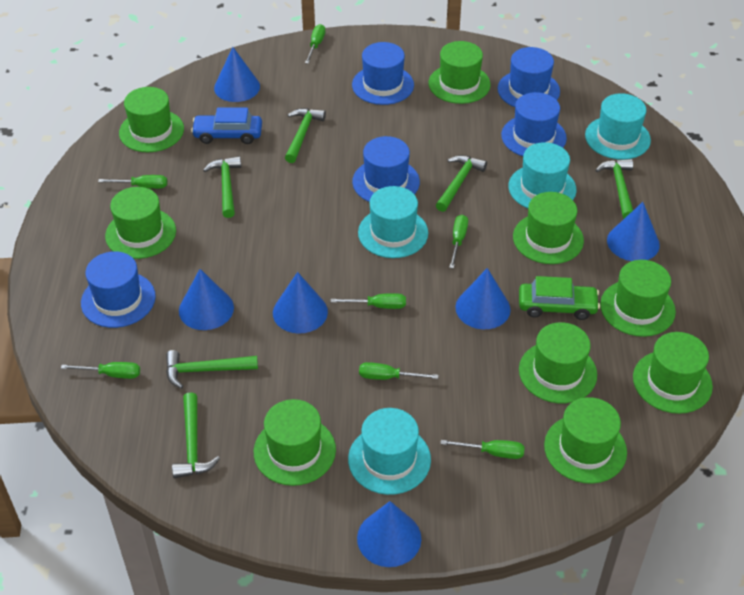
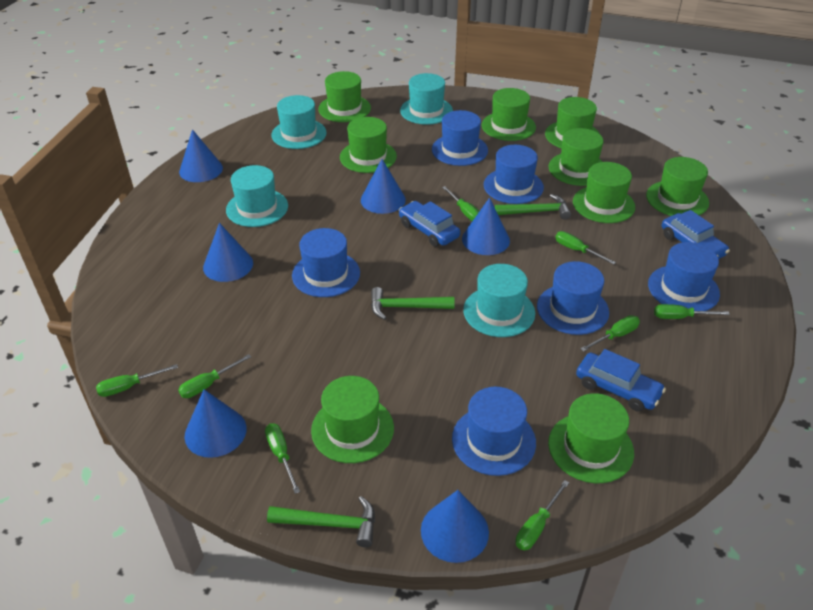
blue car: [191,107,262,144] = 1 -> [399,201,460,247] [576,349,666,412] [662,210,730,259] = 3
blue hat: [81,251,156,328] [352,42,414,105] [352,136,420,202] [498,47,560,107] [501,92,567,156] = 5 -> [292,228,360,297] [432,110,488,166] [452,387,536,476] [484,145,544,204] [537,261,609,335] [648,242,720,311] = 6
green car: [519,276,600,320] = 1 -> none = 0
green hammer: [166,350,258,389] [172,392,220,478] [203,156,241,218] [285,108,326,163] [436,155,487,212] [595,159,633,219] = 6 -> [267,496,375,547] [371,287,455,320] [495,194,571,220] = 3
green screwdriver: [61,362,140,379] [98,175,167,189] [305,24,325,64] [331,293,406,309] [359,362,439,380] [441,440,524,459] [449,215,468,269] = 7 -> [96,364,178,397] [178,354,251,398] [265,423,300,494] [442,186,479,221] [515,480,569,551] [555,231,616,265] [580,315,640,352] [654,304,730,319] = 8

